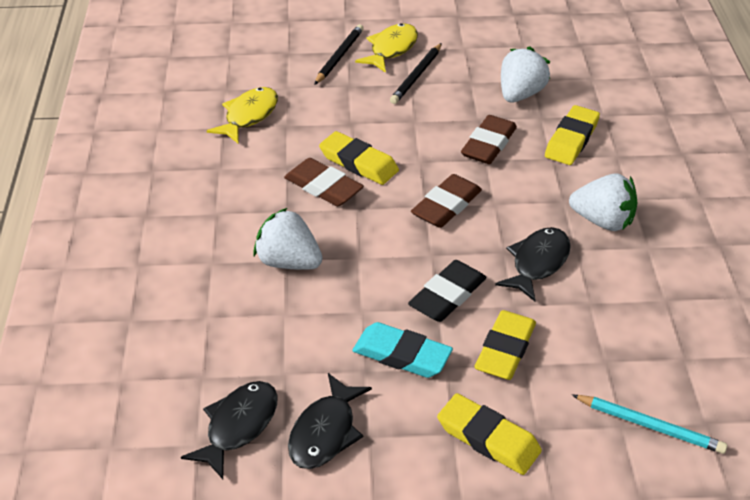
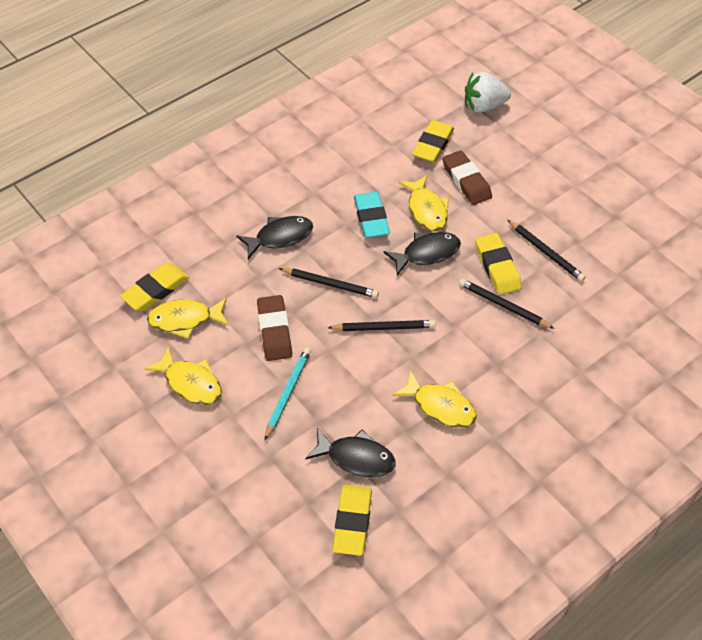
black eraser: [408,260,487,322] = 1 -> none = 0
black pencil: [314,24,364,85] [390,43,442,104] = 2 -> [279,268,379,298] [328,320,436,331] [459,279,554,329] [508,220,586,282] = 4
brown eraser: [284,158,364,206] [411,174,482,228] [461,115,517,164] = 3 -> [257,295,292,361] [442,150,492,205] = 2
white strawberry: [253,208,323,270] [501,46,550,103] [569,174,637,231] = 3 -> [465,72,511,113] = 1
yellow fish: [207,87,278,143] [355,23,418,73] = 2 -> [144,346,221,405] [147,298,229,339] [392,370,477,428] [399,175,449,231] = 4

